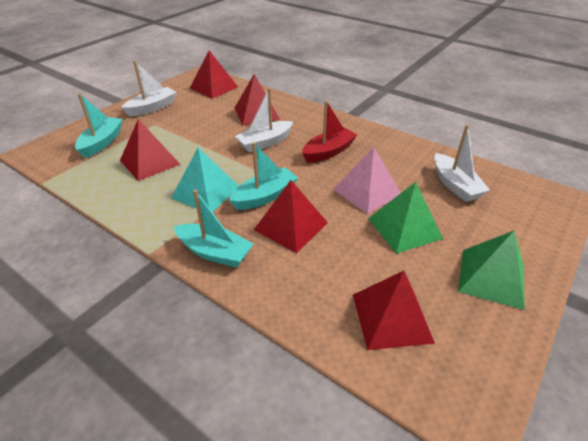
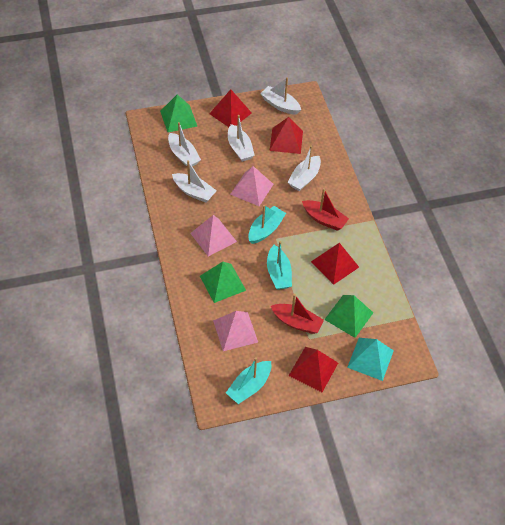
green pyramid: [368,182,443,254] [458,231,525,310] = 2 -> [160,94,197,132] [200,262,246,303] [324,295,373,338] = 3
pink pyramid: [333,147,401,214] = 1 -> [190,215,237,256] [213,311,258,351] [230,166,273,206] = 3
red boat: [302,101,357,163] = 1 -> [271,294,324,334] [302,188,349,231] = 2
red pyramid: [120,119,180,181] [190,50,238,99] [235,74,280,126] [254,180,328,253] [353,271,435,350] = 5 -> [209,89,252,127] [270,117,303,154] [289,347,338,392] [311,243,359,285] = 4
white boat: [121,61,177,117] [235,88,293,153] [434,125,490,202] = 3 -> [168,122,201,167] [172,160,217,203] [228,115,255,162] [260,77,301,115] [287,145,321,191] = 5

